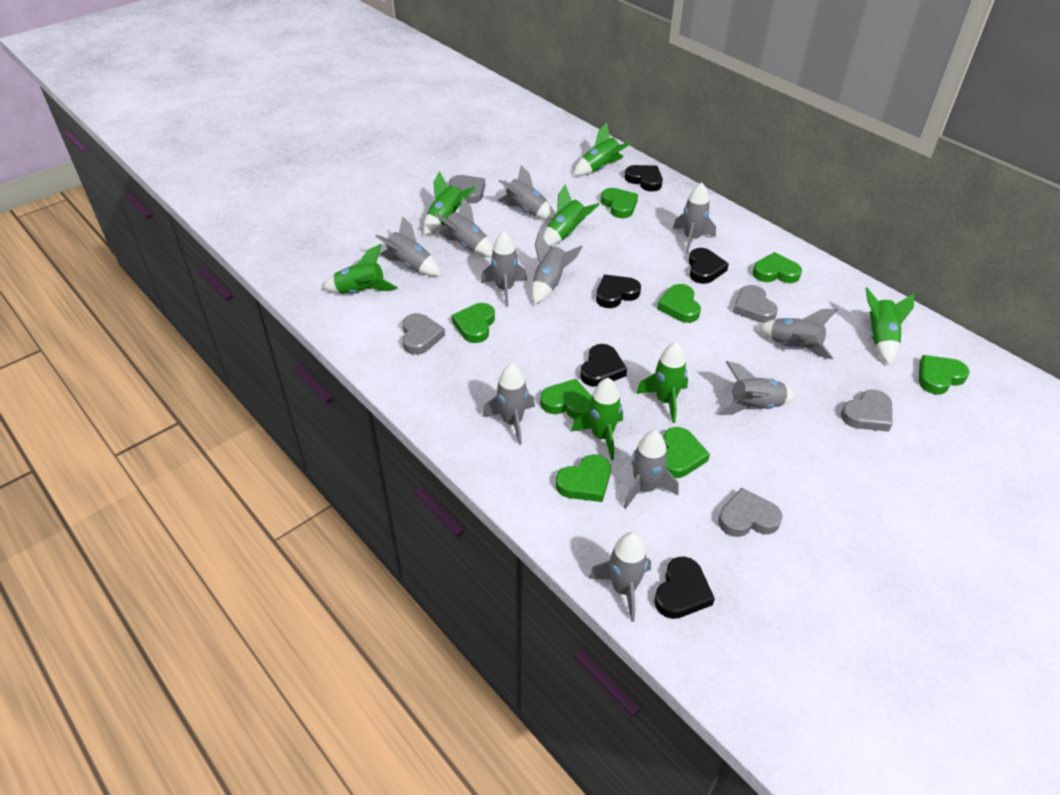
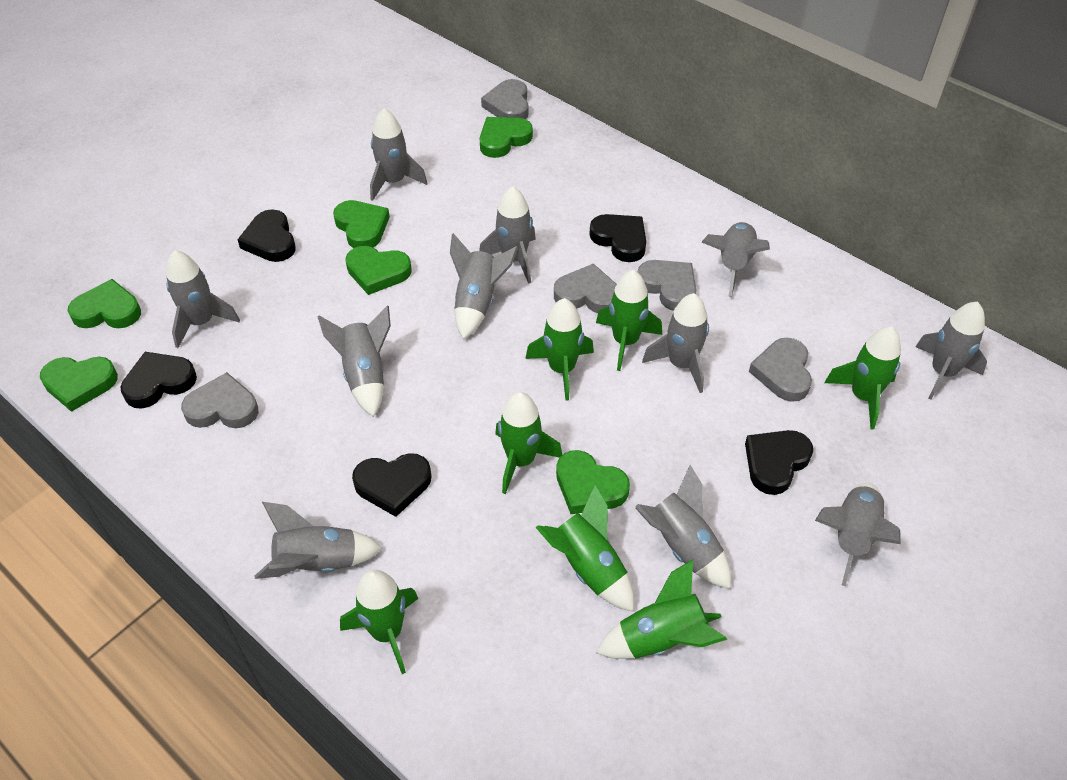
green heart: [452,303,495,343] [540,379,592,419] [556,455,611,502] [601,188,638,218] [657,284,701,323] [663,427,710,478] [753,252,802,283] [919,355,970,395] = 8 -> [40,357,118,412] [68,279,141,328] [333,200,390,248] [345,246,412,295] [480,117,533,158] [556,450,630,514] = 6

